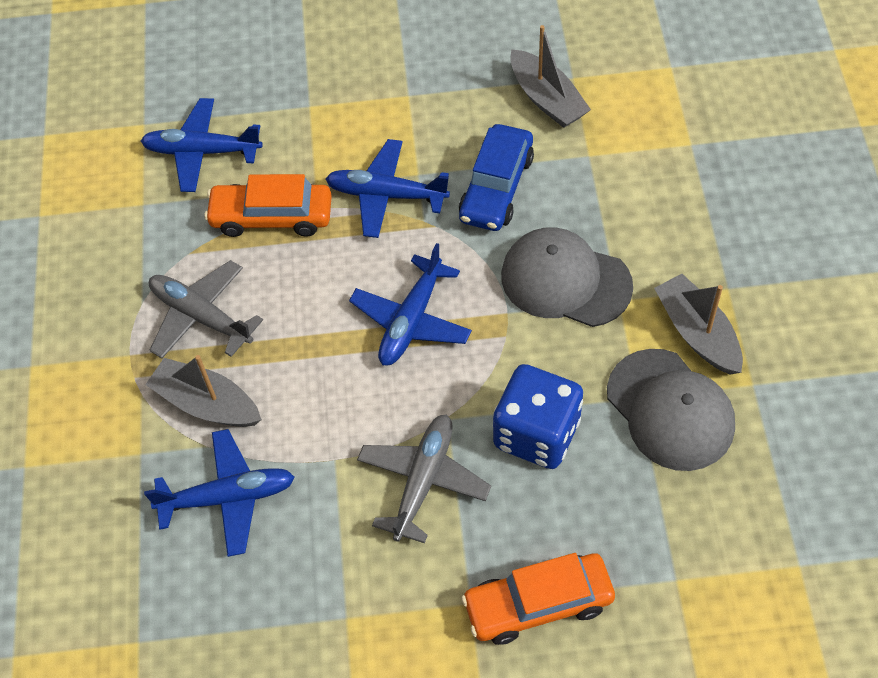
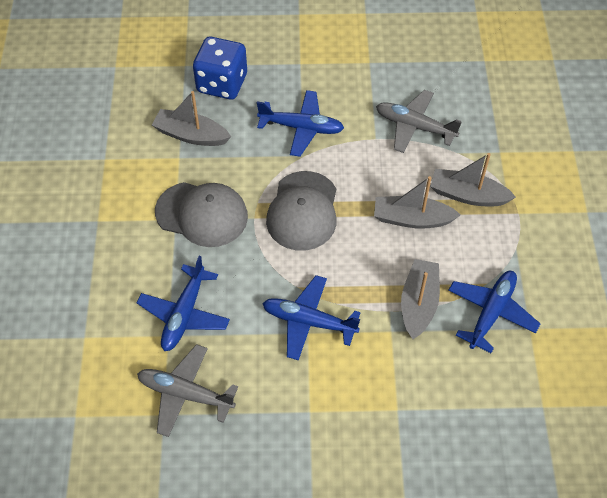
blue car: [459,124,534,231] = 1 -> none = 0
grey boat: [145,355,262,427] [510,25,591,128] [654,274,743,375] = 3 -> [152,91,231,146] [374,176,461,229] [401,259,440,339] [430,153,516,206] = 4
orange car: [204,174,332,237] [461,553,615,645] = 2 -> none = 0

